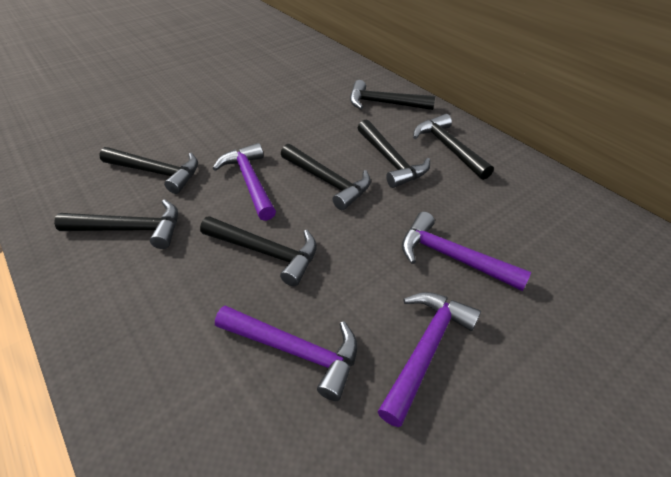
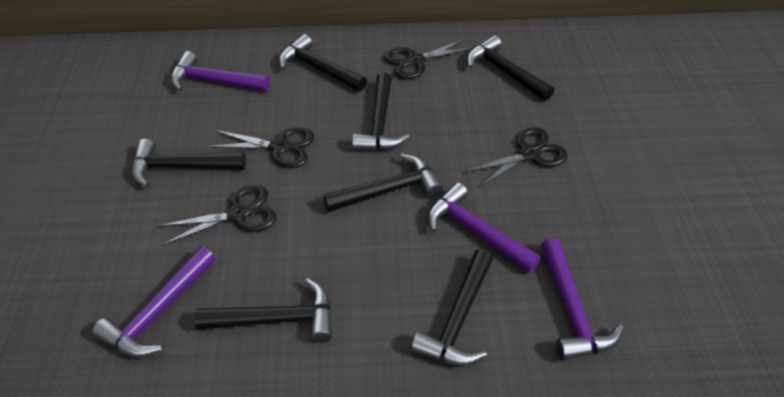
black scissors: none = 0 -> [157,185,276,246] [207,127,314,168] [384,38,475,79] [464,127,568,188] = 4

